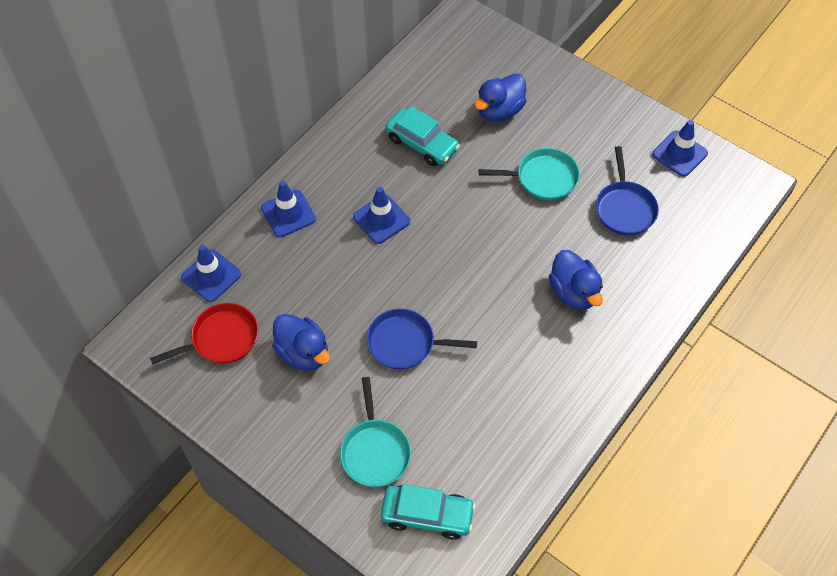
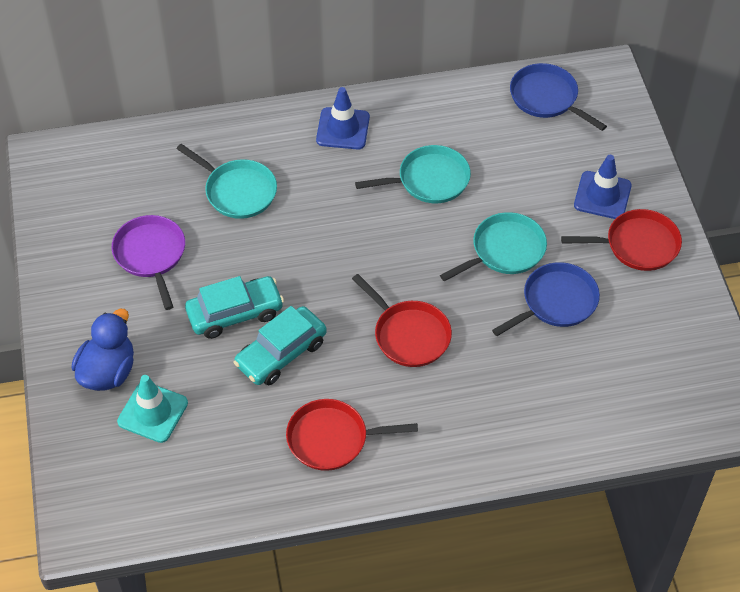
blue duck: [272,314,330,371] [475,73,526,122] [549,250,603,310] = 3 -> [71,309,134,391] = 1
blue traffic cone: [181,245,241,302] [261,181,316,237] [353,187,410,244] [652,120,708,177] = 4 -> [316,87,370,150] [574,155,632,219] = 2
purple pan: none = 0 -> [112,215,185,310] = 1
red pan: [150,303,258,364] = 1 -> [286,399,418,471] [352,274,452,367] [561,209,682,271] = 3
turquoise pan: [340,377,411,487] [479,148,580,200] = 2 -> [177,144,277,219] [355,145,471,203] [440,212,547,281] = 3
turquoise traffic cone: none = 0 -> [117,375,188,443] = 1

